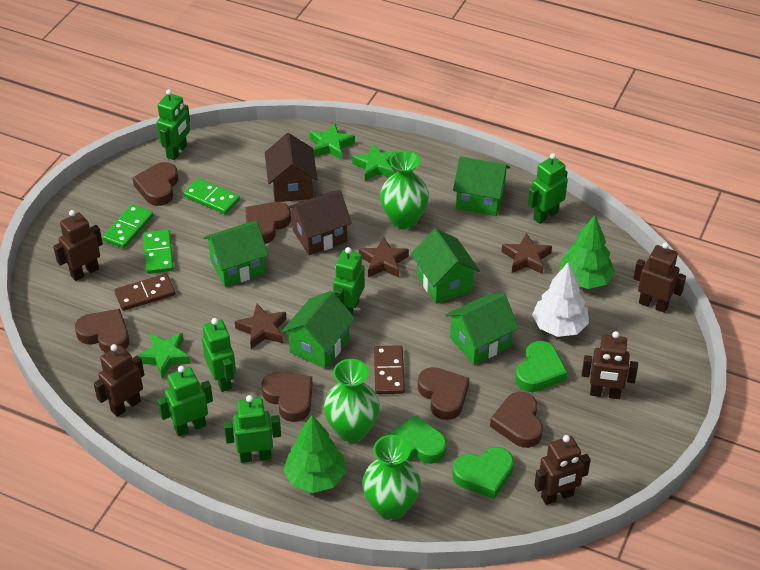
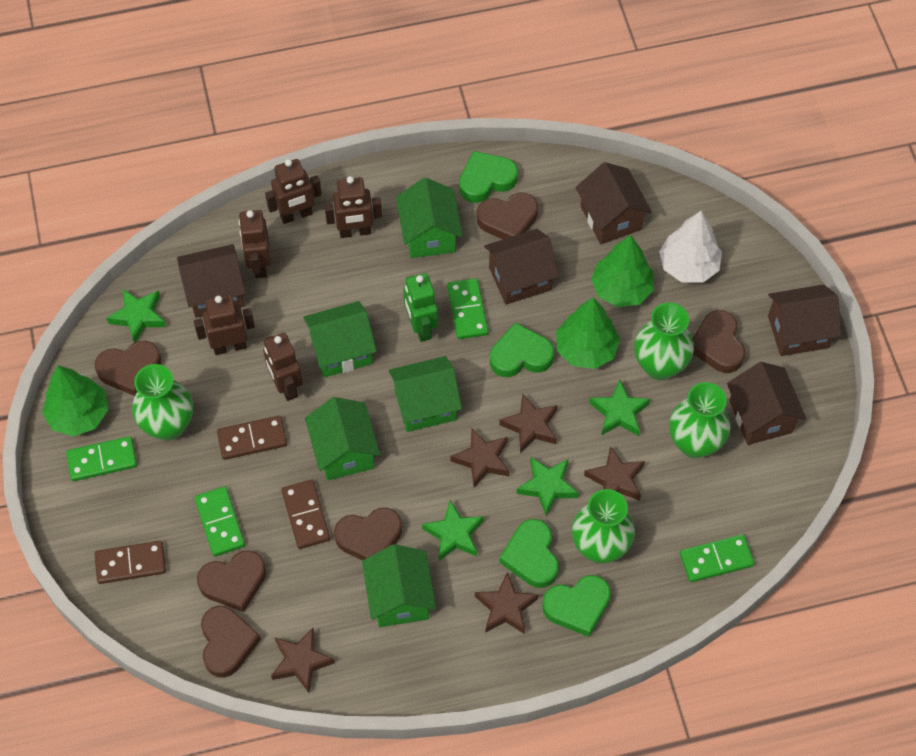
brown domino: [114,274,176,311] [374,345,405,394] = 2 -> [94,541,166,584] [217,416,287,460] [281,480,330,549] = 3
brown house: [265,133,317,202] [287,190,352,255] = 2 -> [177,244,246,318] [484,229,559,305] [576,162,652,244] [727,362,806,445] [768,284,841,356] = 5
brown star: [235,304,287,349] [359,237,409,277] [501,233,552,274] = 3 -> [271,628,335,693] [451,428,510,488] [475,572,538,634] [499,394,558,453] [584,446,645,501] = 5
green domino: [102,204,153,248] [143,230,174,274] [183,178,240,214] = 3 -> [66,436,137,481] [195,486,245,557] [447,278,488,339] [680,534,754,582] = 4
green heart: [388,415,447,464] [452,447,514,499] [515,341,568,392] = 3 -> [459,151,518,203] [490,322,554,377] [499,519,558,588] [542,575,611,637] = 4
green robot: [157,89,190,160] [157,366,213,436] [202,318,236,392] [224,395,281,463] [333,247,365,315] [528,153,568,224] = 6 -> [403,273,438,342] = 1
green star: [137,333,191,378] [309,123,355,160] [352,144,396,181] = 3 -> [106,289,166,343] [422,500,484,561] [517,457,579,516] [589,380,650,436] = 4
green tree: [283,415,346,493] [559,215,615,289] = 2 -> [42,365,108,437] [556,297,620,369] [591,235,654,308] = 3
green vase: [324,359,380,443] [362,435,421,520] [380,150,429,229] = 3 -> [132,364,193,441] [572,489,635,563] [634,303,694,380] [669,382,731,458] = 4

